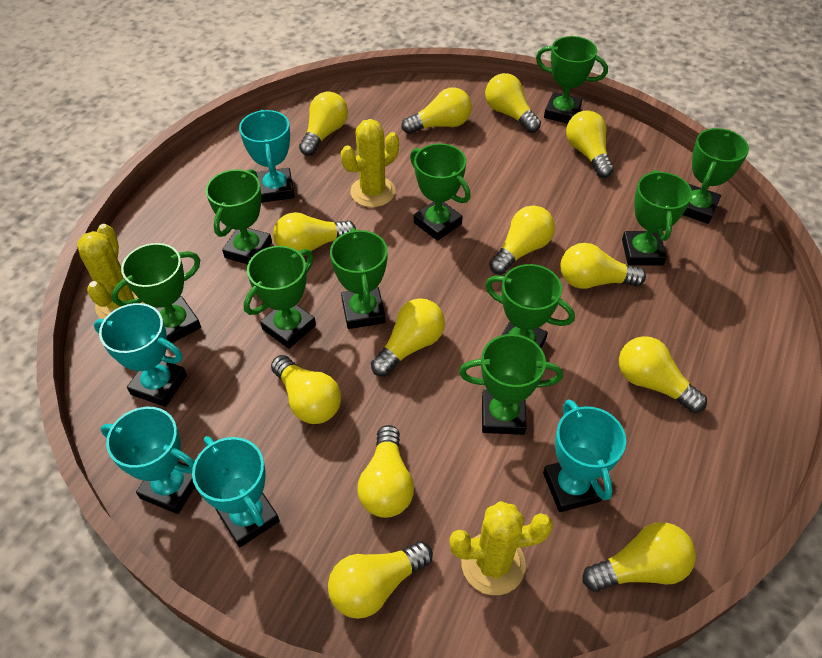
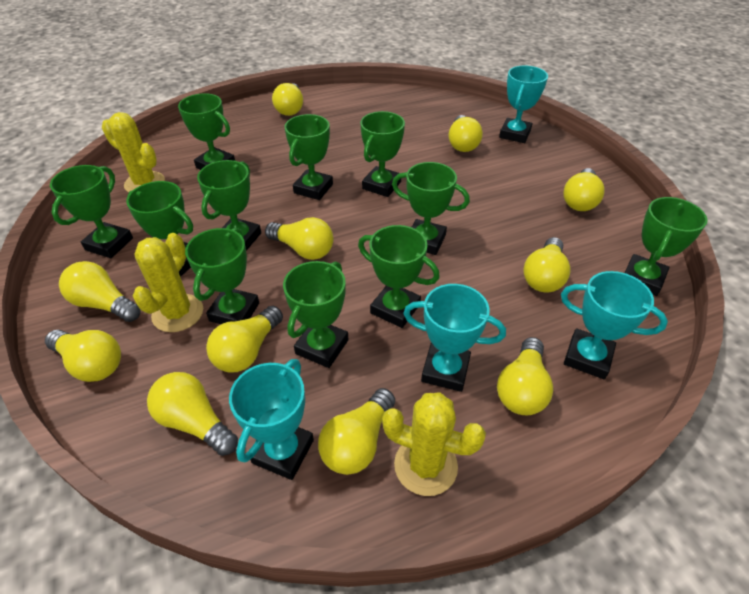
green trophy: [111,243,201,343] [206,169,272,264] [243,246,316,349] [330,228,388,329] [410,143,471,241] [459,334,563,435] [485,264,575,348] [536,36,608,124] [622,170,692,265] [683,128,749,224] = 10 -> [50,165,133,258] [126,181,193,277] [178,93,235,170] [185,228,259,324] [197,160,261,251] [283,261,349,368] [285,114,333,200] [358,225,440,328] [360,111,405,197] [392,162,470,255] [625,197,708,296] = 11
turquoise trophy: [94,303,187,407] [101,407,195,514] [192,436,280,547] [239,110,295,203] [543,400,626,512] = 5 -> [229,359,314,480] [403,284,506,392] [499,65,548,143] [561,271,668,379] = 4
yellow light bulb: [271,355,341,424] [273,212,356,256] [299,92,348,156] [328,541,433,619] [357,425,414,518] [371,298,445,377] [402,87,472,134] [485,73,541,133] [489,205,555,275] [561,243,646,289] [566,110,614,178] [583,522,696,592] [619,336,707,413] = 13 -> [45,330,121,382] [59,261,141,322] [147,372,238,456] [206,306,283,372] [265,217,334,260] [272,83,303,116] [318,388,395,475] [449,115,483,152] [497,337,553,415] [523,237,571,292] [563,168,605,211] = 11

